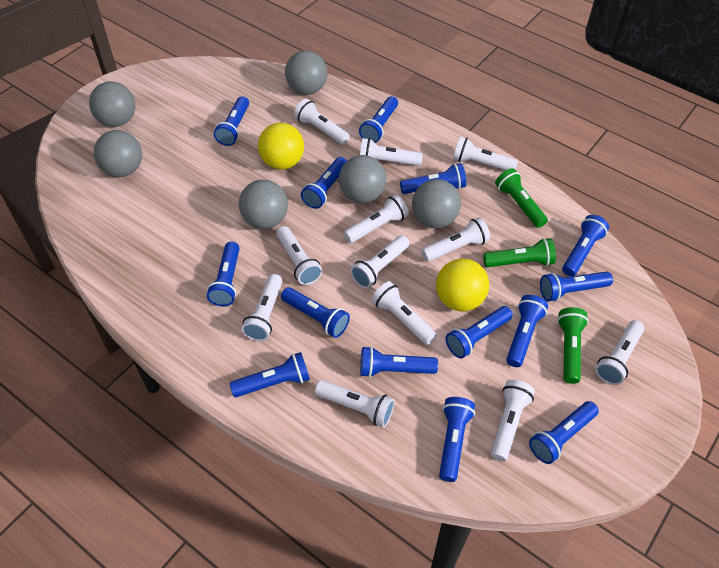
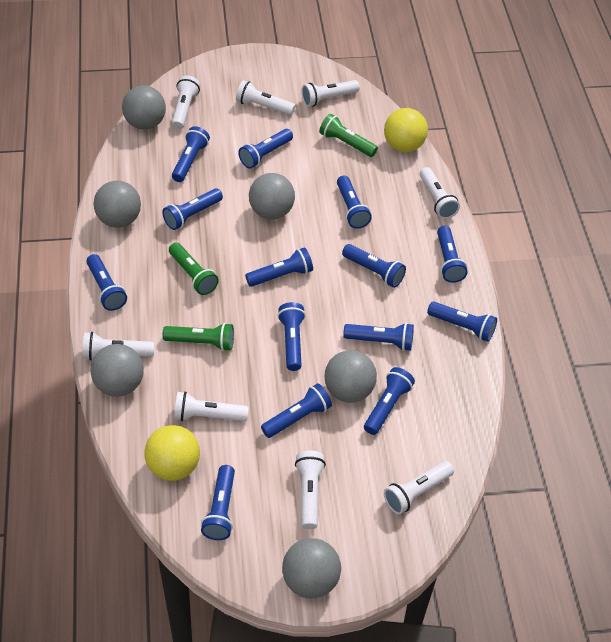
white flashlight: [241,274,283,341] [276,226,322,285] [294,99,350,145] [315,380,395,427] [344,194,409,243] [350,235,409,288] [360,138,423,166] [372,281,437,345] [421,217,490,262] [453,137,518,171] [490,380,535,461] [595,320,644,385] = 12 -> [83,332,154,360] [172,75,200,129] [174,391,249,421] [236,80,295,115] [295,451,326,529] [301,80,360,107] [384,461,454,514] [420,167,460,219] = 8

